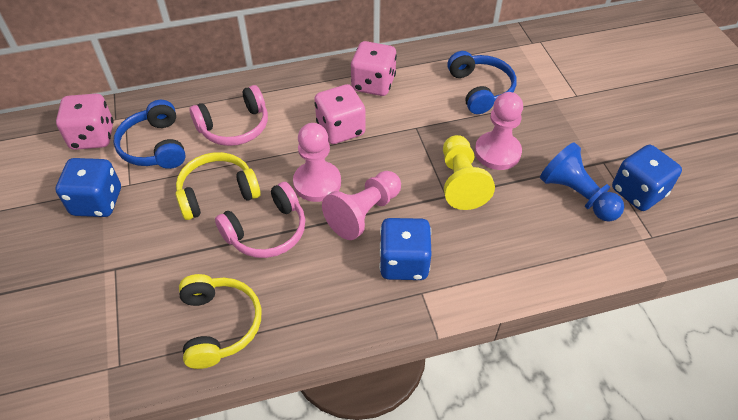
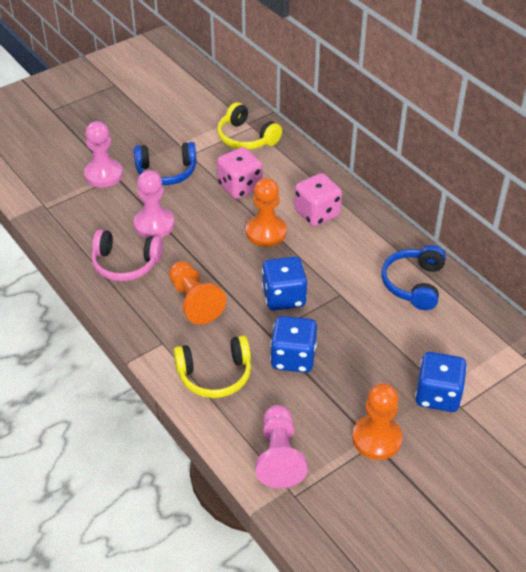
blue pawn: [540,142,624,222] = 1 -> none = 0
orange pawn: none = 0 -> [169,261,226,325] [246,178,287,247] [352,383,402,460] = 3
pink dice: [56,94,113,150] [314,84,365,144] [351,41,397,96] = 3 -> [217,147,262,199] [294,173,342,226] = 2
pink headphones: [190,85,268,146] [215,182,305,258] = 2 -> [91,229,163,281] = 1
yellow pawn: [443,135,495,210] = 1 -> none = 0

